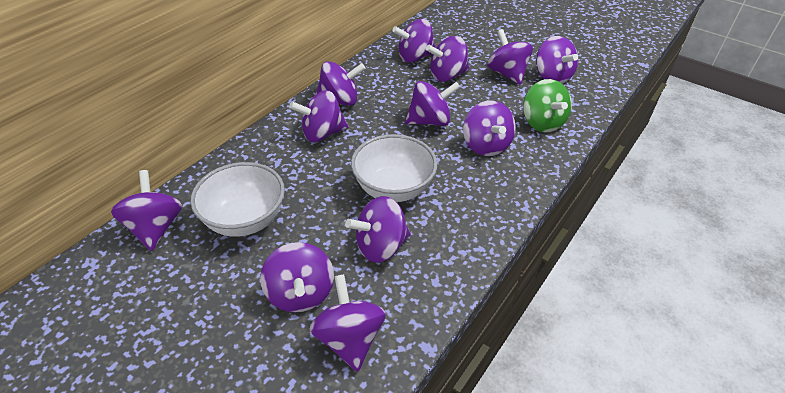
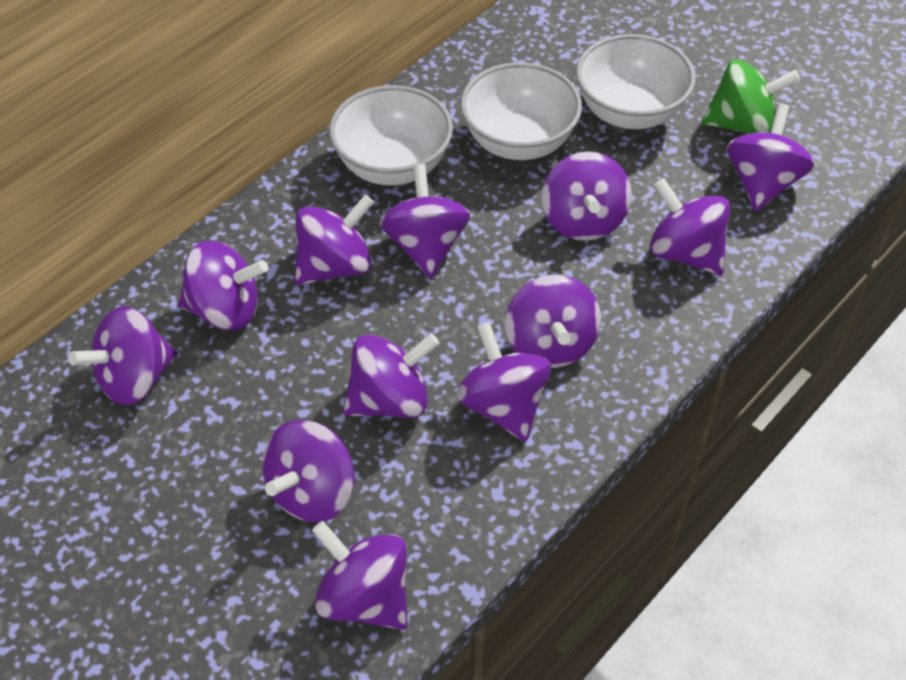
white bowl: [190,162,285,237] [351,134,437,202] = 2 -> [329,85,453,185] [460,62,582,160] [576,34,695,129] = 3

